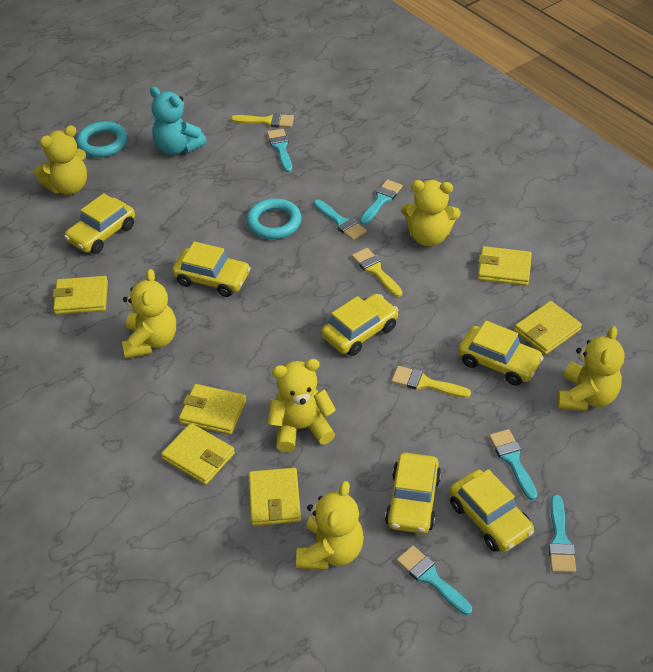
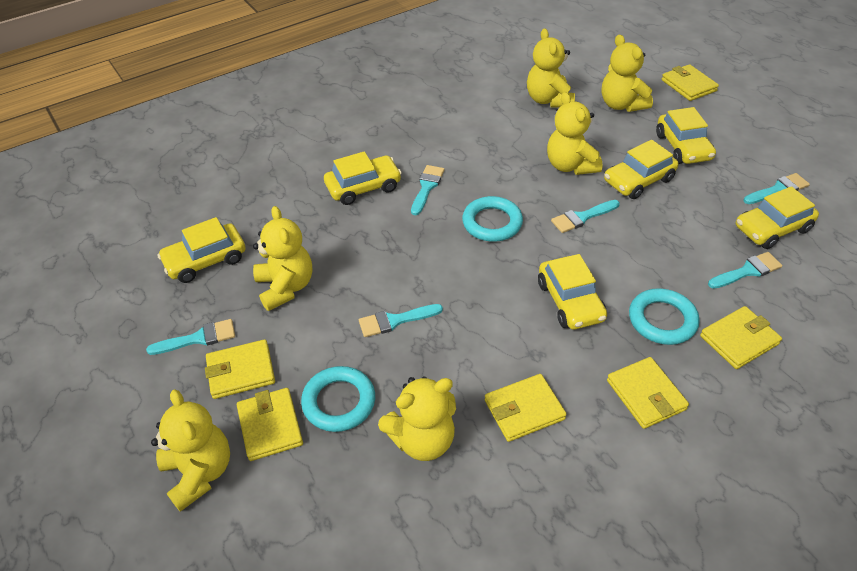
turquoise ring: [76,121,128,157] [246,198,302,239] = 2 -> [301,366,375,432] [462,196,523,242] [629,288,700,345] = 3
turquoise teddy bear: [150,87,207,155] = 1 -> none = 0
yellow brush: [231,113,294,128] [352,248,402,297] [392,366,471,398] = 3 -> none = 0

